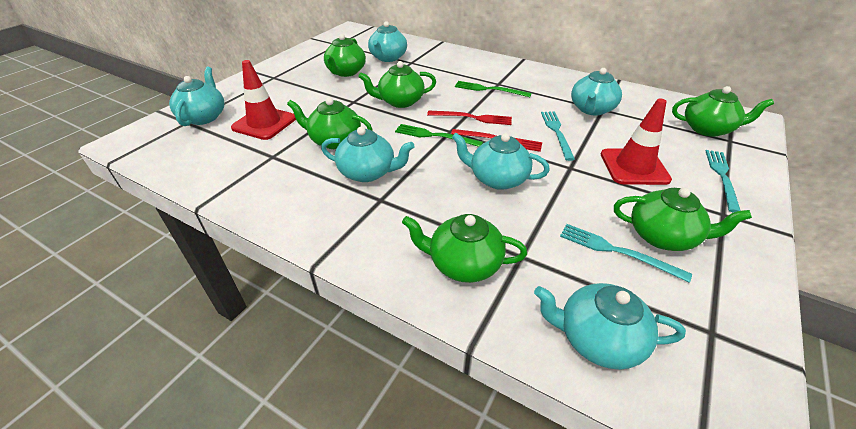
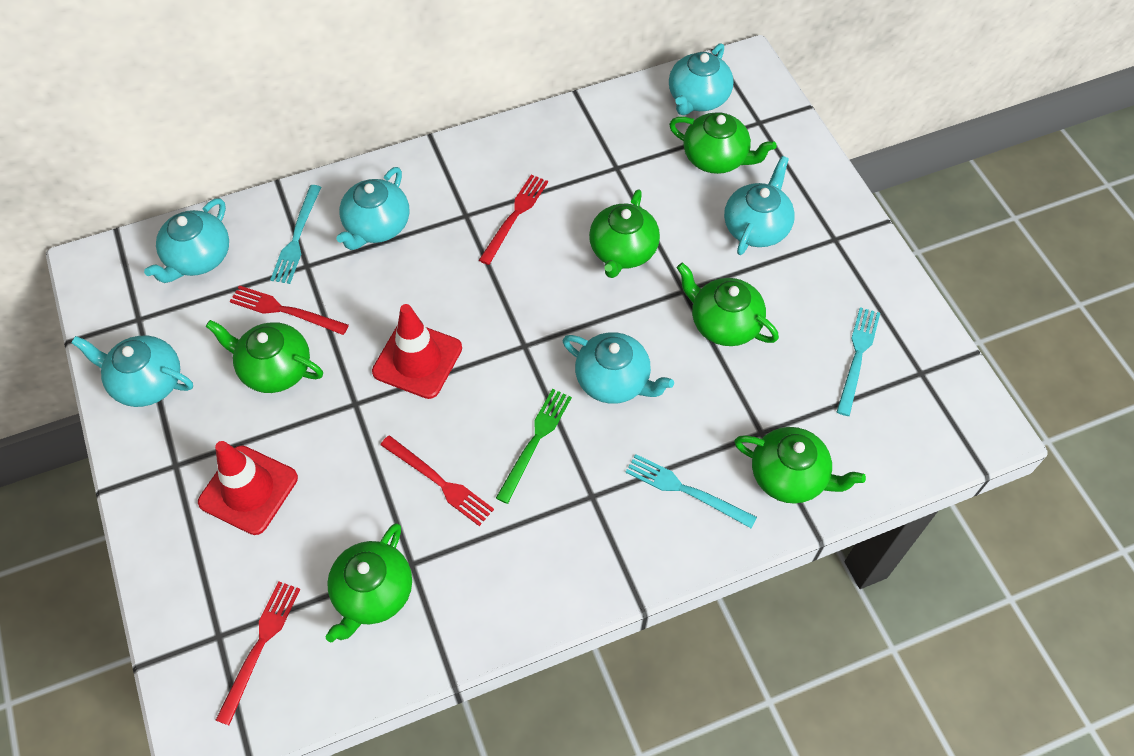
green fork: [395,124,483,147] [455,81,531,97] = 2 -> [496,389,572,504] = 1
red fork: [427,110,512,125] [451,129,542,152] = 2 -> [215,581,300,725] [229,285,349,335] [380,435,494,526] [479,174,548,265] = 4

